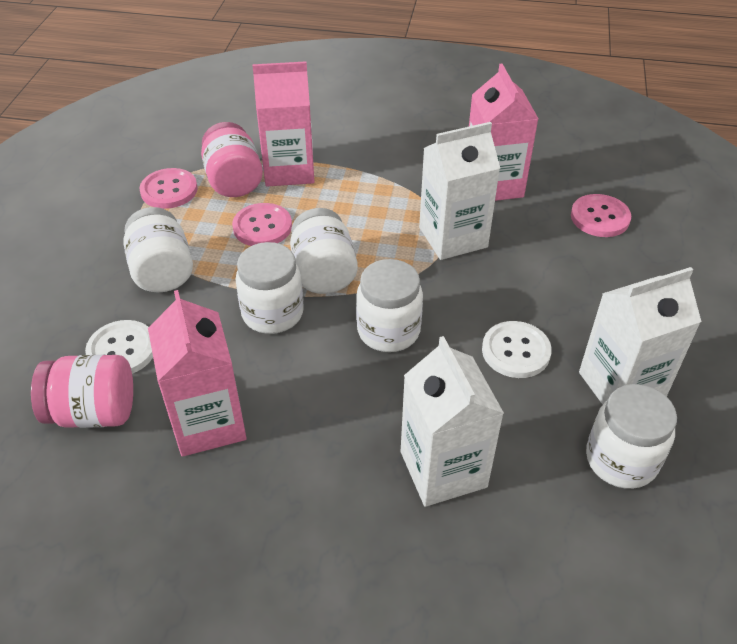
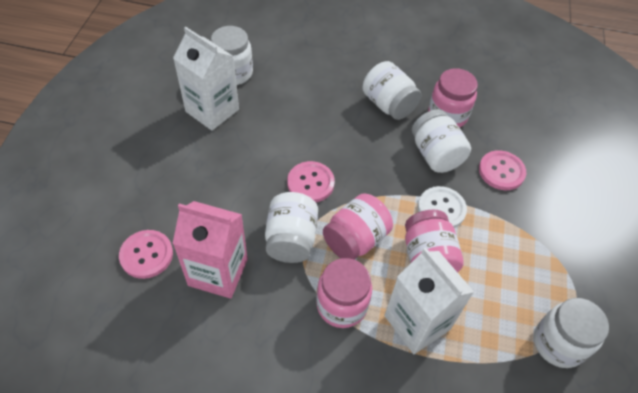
pink carton: [148,290,247,457] [252,61,315,187] [469,64,539,201] = 3 -> [172,201,248,299] = 1
pink jar: [31,355,133,428] [201,122,263,197] = 2 -> [316,258,372,328] [323,193,393,260] [405,210,464,273] [428,68,478,128] = 4
white button: [85,320,153,374] [482,321,552,378] = 2 -> [418,186,467,228] = 1
white carton: [401,336,504,507] [419,122,500,260] [579,267,702,405] = 3 -> [173,27,239,131] [384,247,474,354] = 2

